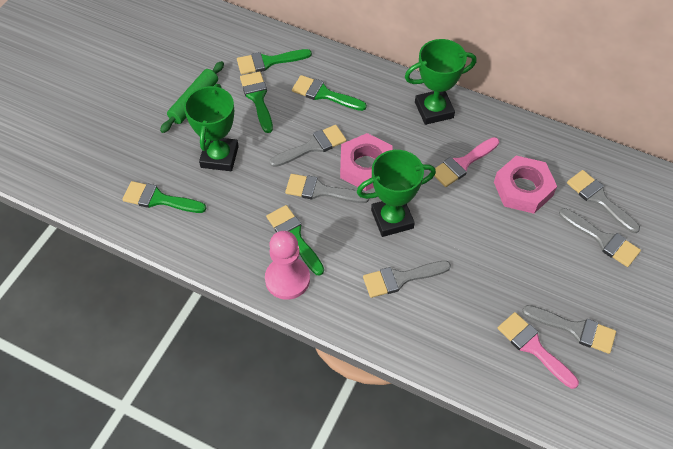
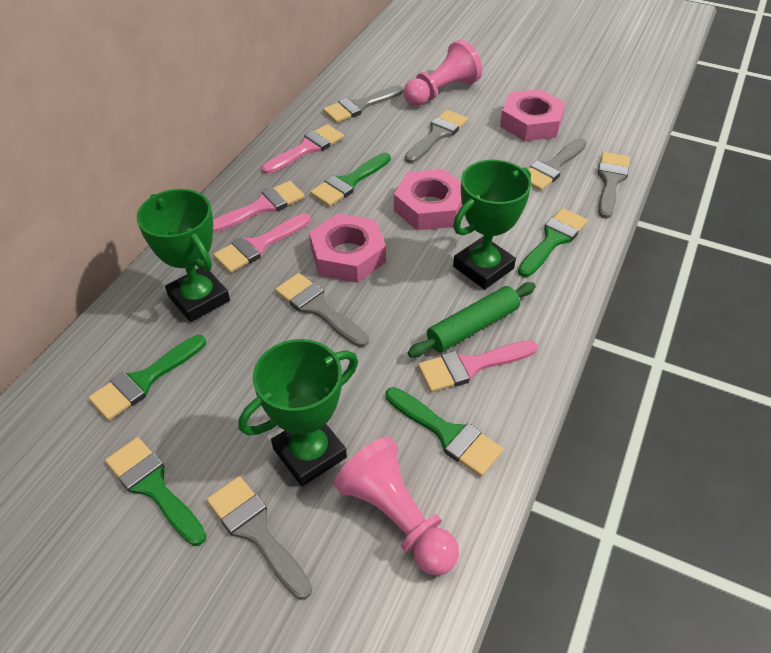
pink brush: [434,137,499,187] [497,312,579,389] = 2 -> [213,181,305,233] [213,213,311,273] [262,124,344,174] [418,340,538,392] = 4
pink nut: [340,133,393,191] [494,156,557,214] = 2 -> [309,213,386,283] [394,169,462,230] [500,89,566,141] = 3
pink pawn: [265,231,310,300] = 1 -> [333,437,459,576] [403,40,482,106] = 2

